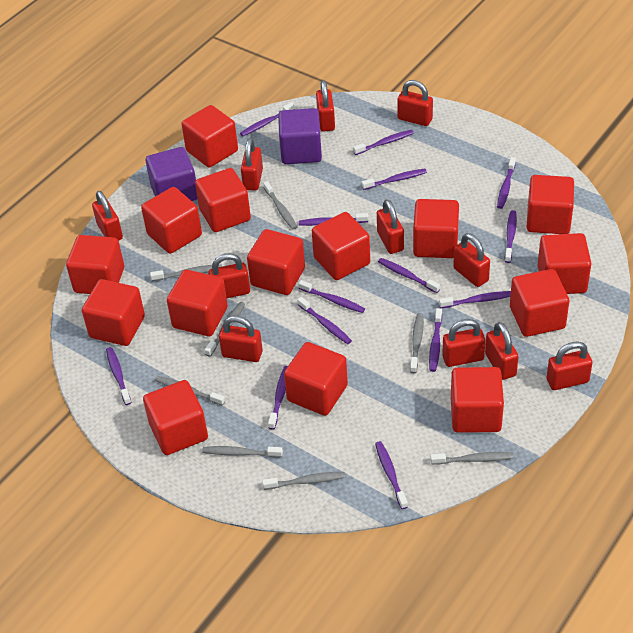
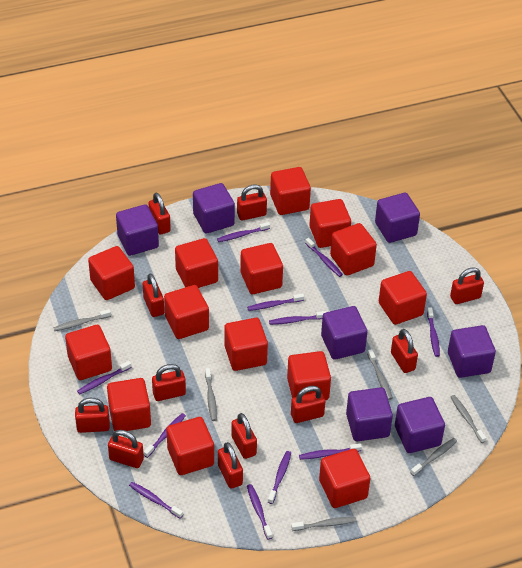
grey toothbrush: [150,264,222,281] [155,376,225,406] [202,446,283,458] [205,302,245,357] [262,472,345,490] [263,181,297,230] [410,313,424,373] [430,452,513,465] = 8 -> [53,309,111,331] [205,368,217,421] [291,517,357,531] [367,349,393,400] [410,438,457,476] [451,395,486,443] = 6
purple cube: [146,147,198,201] [278,108,322,164] = 2 -> [116,204,159,256] [193,183,235,233] [321,306,368,360] [346,387,393,442] [375,193,420,243] [395,397,445,453] [448,325,496,378] = 7
purple toothbrush: [106,347,131,405] [240,102,295,136] [268,366,288,430] [297,297,352,344] [298,280,365,313] [299,213,368,226] [353,130,414,155] [362,169,427,190] [375,441,408,509] [378,258,440,293] [429,308,442,372] [439,291,511,308] [497,157,516,209] [505,210,517,263] = 14 -> [77,361,131,395] [129,482,183,518] [144,413,186,458] [217,222,270,242] [247,293,304,311] [247,484,272,540] [268,451,291,504] [269,311,327,325] [299,443,362,460] [305,238,343,277] [427,307,440,357] = 11
red cube: [66,235,124,294] [82,279,145,346] [141,187,202,254] [143,380,208,455] [167,270,228,336] [181,105,238,168] [195,168,251,232] [247,229,305,295] [284,342,348,416] [312,212,370,280] [413,199,459,258] [451,367,504,433] [510,269,569,337] [527,175,574,234] [538,233,591,294] = 15 -> [65,325,112,380] [88,246,135,300] [107,378,151,431] [164,285,209,339] [166,417,214,475] [175,238,218,288] [224,318,268,371] [240,243,283,294] [270,167,311,215] [287,351,331,400] [309,199,351,248] [319,449,370,508] [330,223,377,276] [379,271,427,325] = 14

